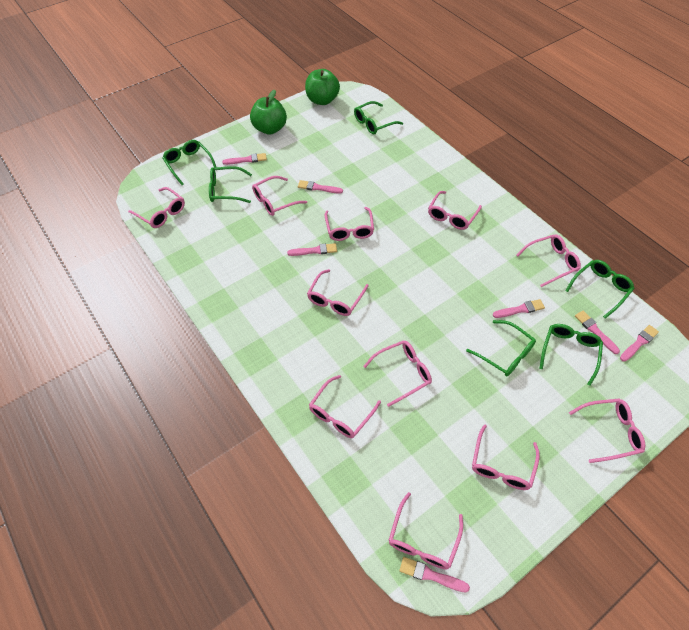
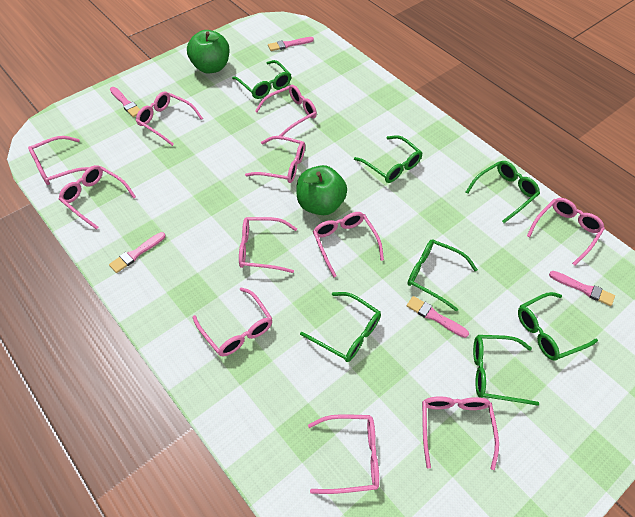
green glasses: [162,140,216,185] [209,166,252,203] [354,101,403,135] [466,320,536,376] [539,324,603,385] [565,260,634,319] = 6 -> [232,60,291,99] [300,292,381,362] [354,135,423,183] [407,240,478,312] [466,161,540,223] [473,335,539,406] [518,292,598,360] = 7
pink brush: [222,153,267,165] [287,243,337,256] [298,180,343,194] [399,557,470,593] [493,299,545,318] [575,311,620,354] [620,325,659,362] = 7 -> [109,232,166,273] [110,87,140,117] [268,37,314,51] [406,296,469,338] [549,271,615,306] = 5

